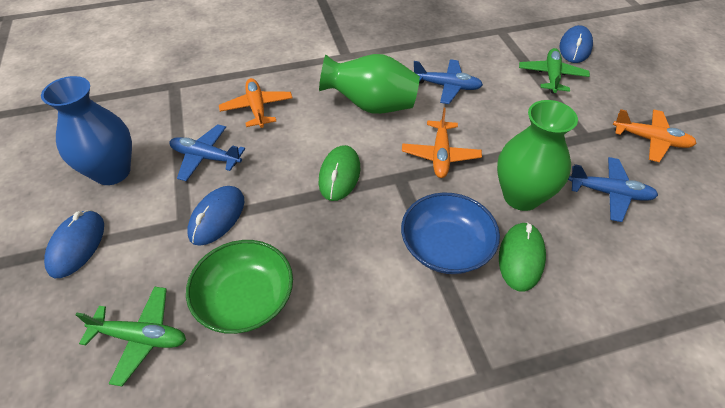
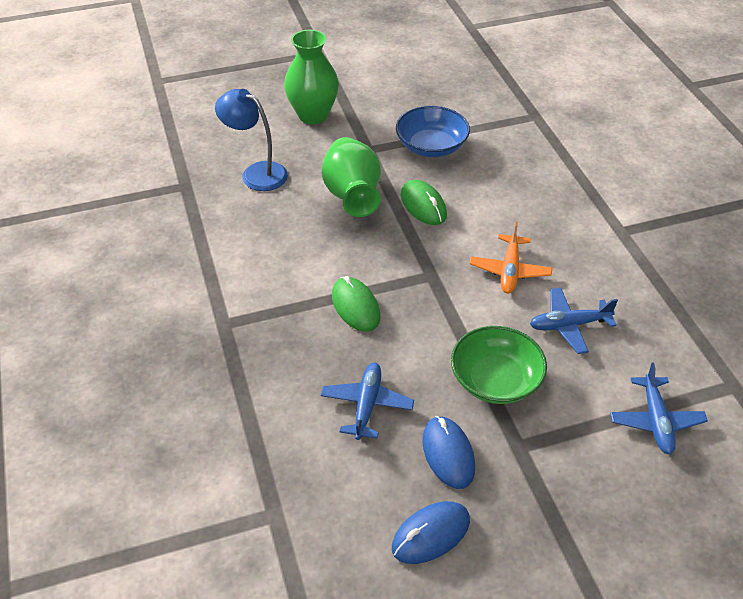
blue lamp: none = 0 -> [215,89,288,191] = 1
blue mouse: [44,210,104,278] [187,186,244,246] [560,25,593,63] = 3 -> [392,501,470,564] [422,416,475,489] = 2
blue vase: [41,76,132,185] = 1 -> none = 0
green plane: [75,286,186,386] [519,48,590,94] = 2 -> none = 0
orange plane: [219,78,292,128] [402,108,482,178] [613,109,697,162] = 3 -> [470,222,552,293] = 1

